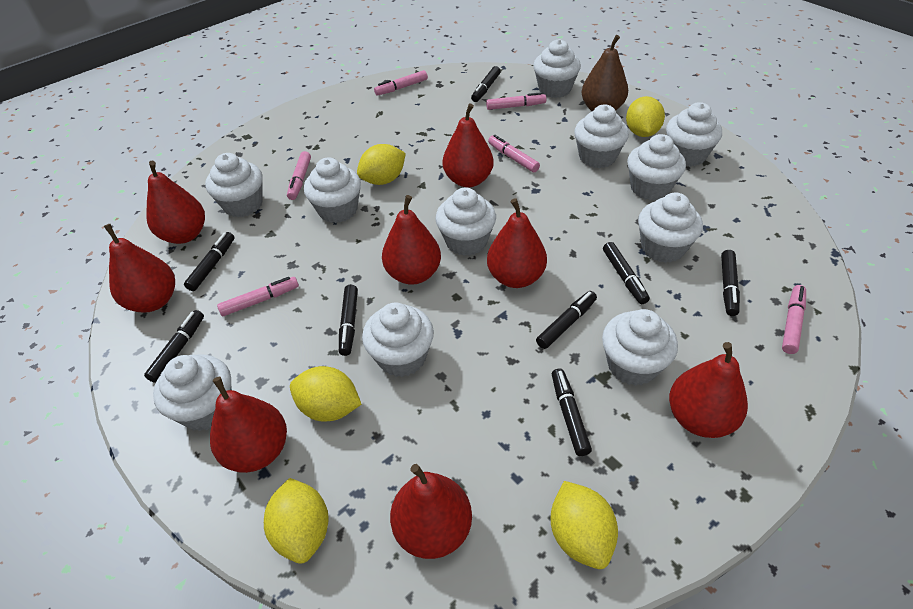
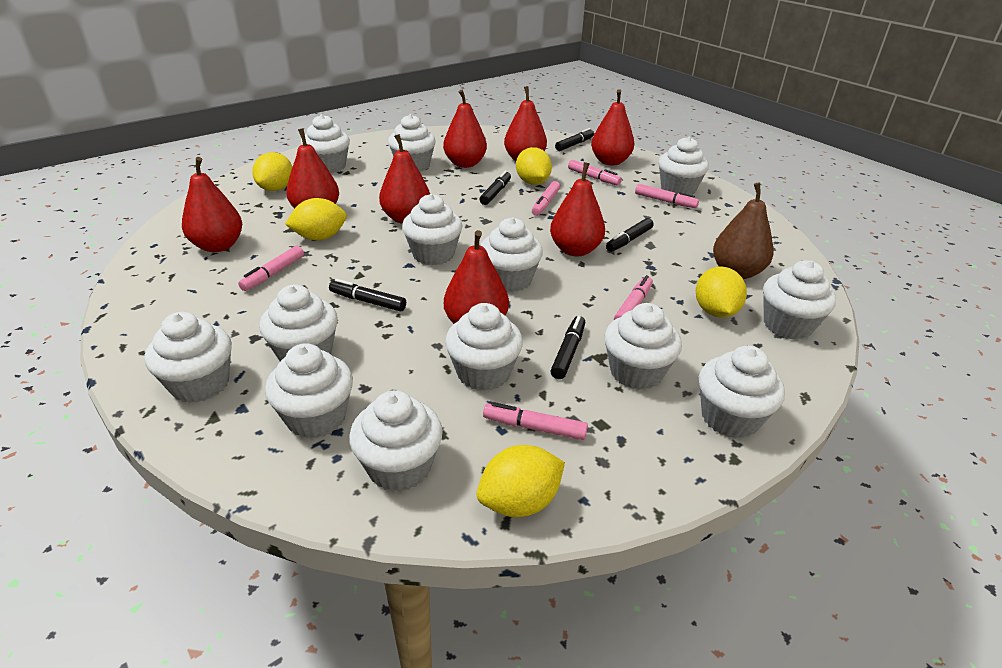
black marker: [144,310,204,383] [184,232,234,291] [339,285,358,356] [471,66,501,102] [536,291,597,349] [552,368,592,456] [603,242,650,304] [721,250,740,316] = 8 -> [329,279,406,311] [479,171,511,205] [551,316,585,379] [555,128,594,151] [606,218,654,252] = 5
white cupcake: [153,355,232,431] [205,153,262,217] [304,157,361,223] [362,302,434,377] [435,187,496,256] [533,39,581,98] [574,104,629,168] [602,309,678,386] [627,134,686,200] [638,193,703,263] [666,102,722,167] = 11 -> [145,312,232,403] [259,284,338,361] [265,343,353,439] [301,114,350,173] [349,390,443,492] [388,114,436,171] [402,194,462,265] [445,303,523,391] [481,218,543,292] [604,303,682,390] [658,137,709,195] [699,346,785,438] [763,260,836,340] = 13

